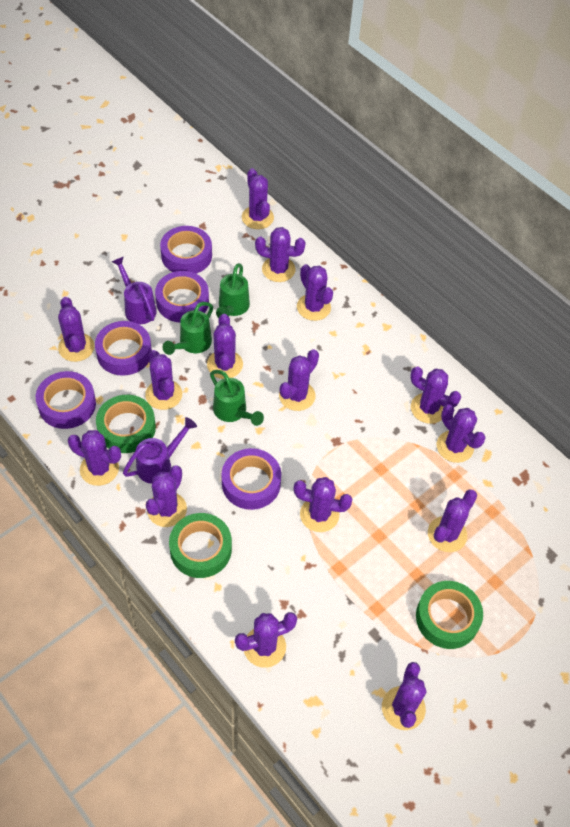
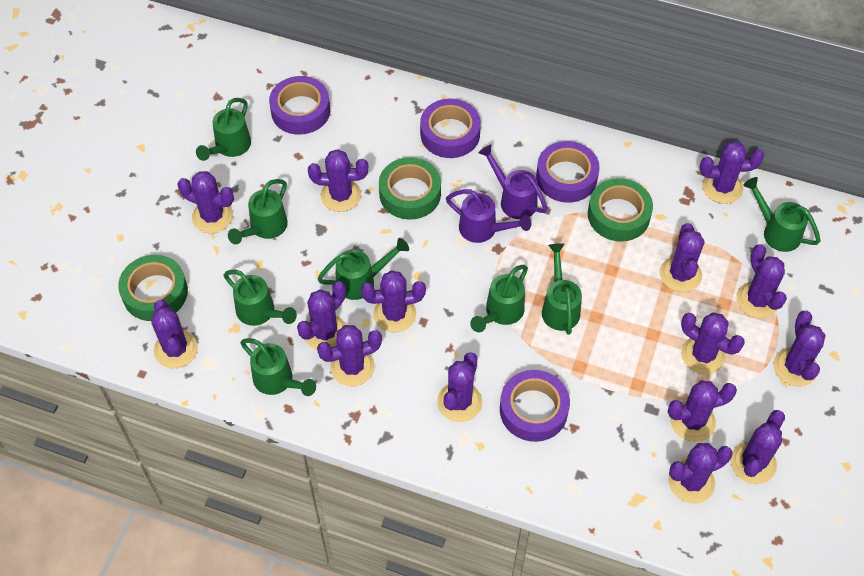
green watering can: [163,302,213,355] [210,370,264,426] [216,263,250,318] = 3 -> [196,98,251,161] [223,270,297,326] [228,179,288,244] [240,338,316,396] [317,238,409,300] [470,265,528,332] [542,243,582,335] [743,177,821,252] = 8
purple tape: [36,371,96,429] [95,321,152,376] [155,271,209,323] [160,226,212,274] [222,448,281,510] = 5 -> [269,76,330,135] [420,99,481,158] [500,370,570,442] [536,141,600,203] = 4

